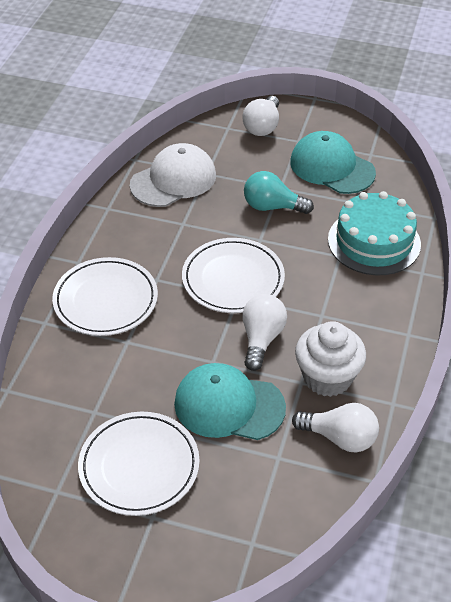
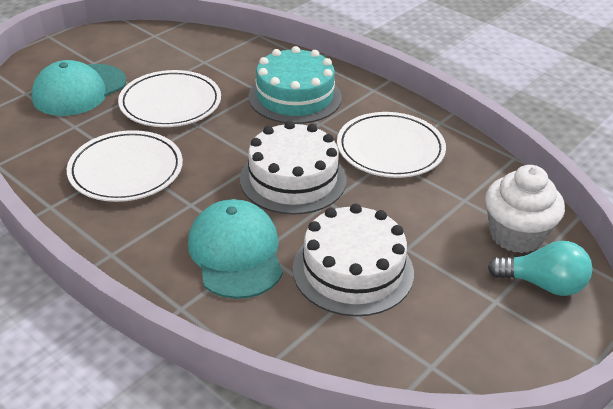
white cake: none = 0 -> [240,121,347,215] [293,204,414,317] = 2
white cap: [130,143,216,207] = 1 -> none = 0
white light bulb: [242,294,287,371] [243,96,279,136] [292,403,379,453] = 3 -> none = 0

